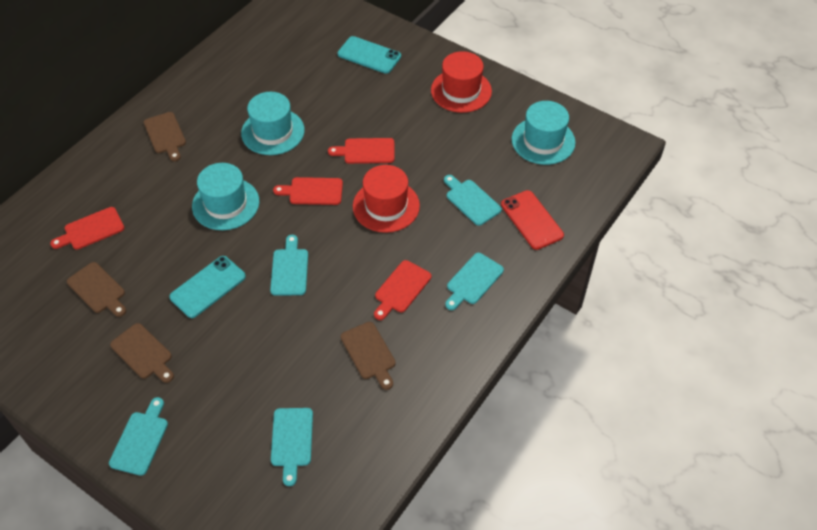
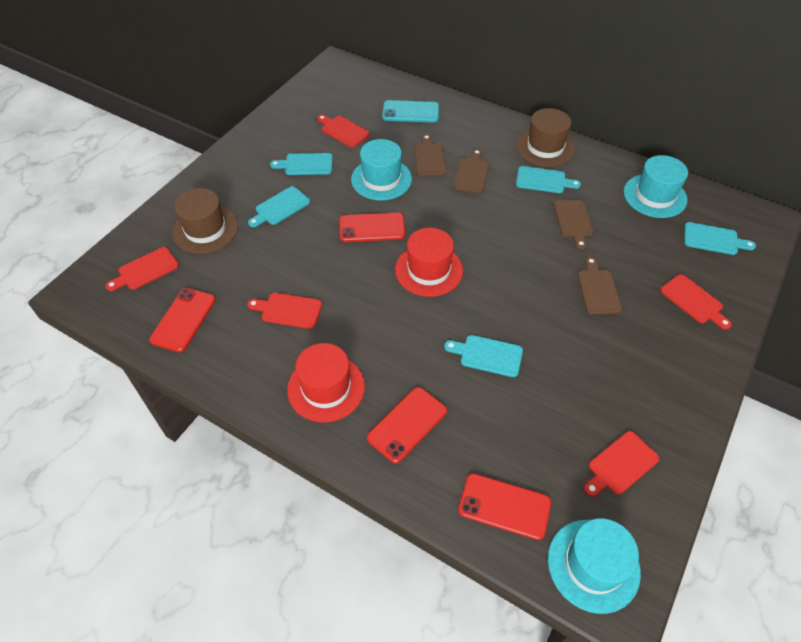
brown hat: none = 0 -> [172,188,238,254] [516,108,575,167] = 2
red cutting board: [50,207,124,250] [273,177,343,205] [328,138,395,164] [374,260,431,320] = 4 -> [106,247,179,291] [247,293,322,329] [317,115,370,148] [584,431,659,497] [660,274,732,330] = 5
red phone: [501,190,564,250] = 1 -> [149,288,216,352] [339,213,405,242] [367,387,447,463] [458,473,551,540] = 4
turquoise phone: [169,256,246,318] [338,36,401,74] = 2 -> [382,100,439,123] = 1

